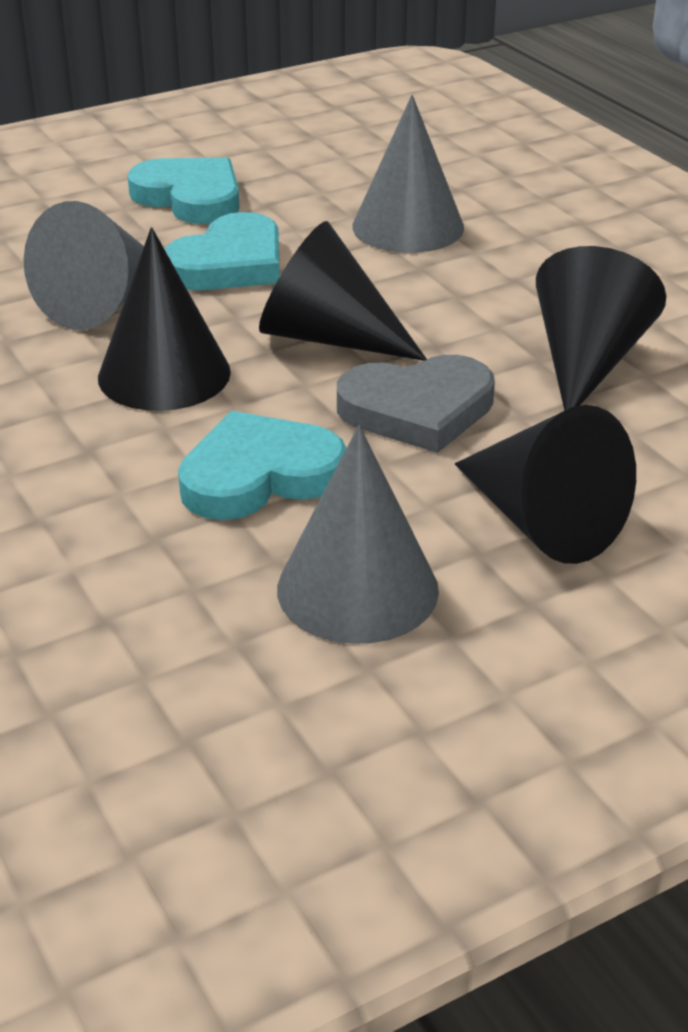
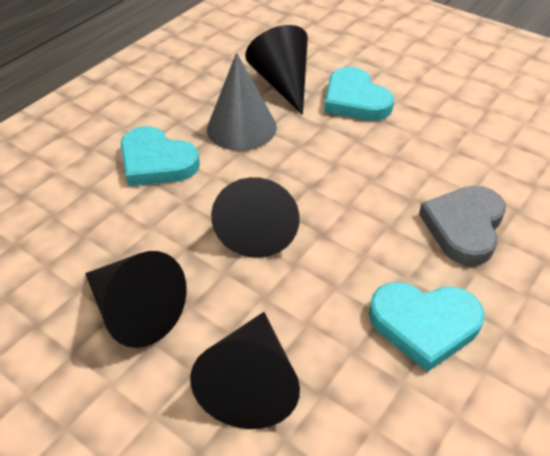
grey cone: [24,201,144,330] [277,425,439,644] [352,95,464,253] = 3 -> [207,52,277,151] = 1

